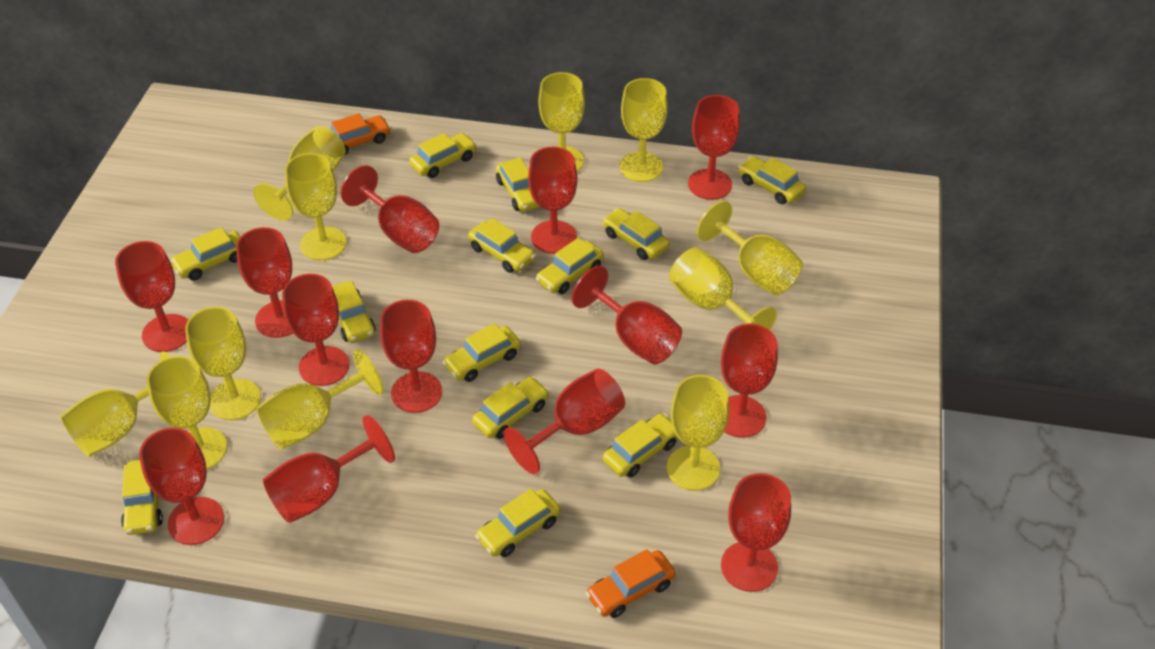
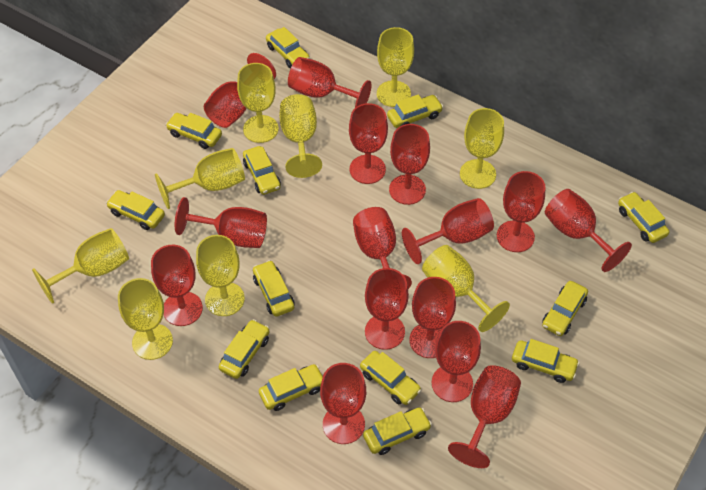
orange car: [330,113,391,155] [586,549,676,618] = 2 -> none = 0
red goblet: [115,241,188,352] [139,428,224,545] [236,227,293,338] [263,415,395,523] [282,274,350,386] [341,165,439,253] [380,300,442,413] [503,369,625,474] [528,147,577,254] [572,266,682,364] [688,95,740,200] [721,324,778,438] [721,473,791,592] = 13 -> [151,245,203,326] [175,197,267,248] [204,53,276,128] [288,57,371,108] [320,363,366,444] [349,103,388,184] [353,207,412,289] [365,268,409,350] [389,124,430,205] [402,198,494,264] [409,277,456,358] [432,321,481,402] [448,365,521,468] [497,171,545,252] [545,189,632,272] = 15
yellow goblet: [60,351,171,457] [147,356,227,469] [185,307,261,420] [253,126,346,220] [257,349,384,449] [285,153,347,260] [538,72,585,172] [620,78,668,182] [667,375,729,491] [669,247,777,330] [697,201,803,295] = 11 -> [32,228,129,304] [118,278,173,360] [155,148,245,209] [196,235,245,316] [237,63,279,143] [280,94,322,178] [377,27,414,107] [422,245,510,332] [460,108,504,189] = 9

